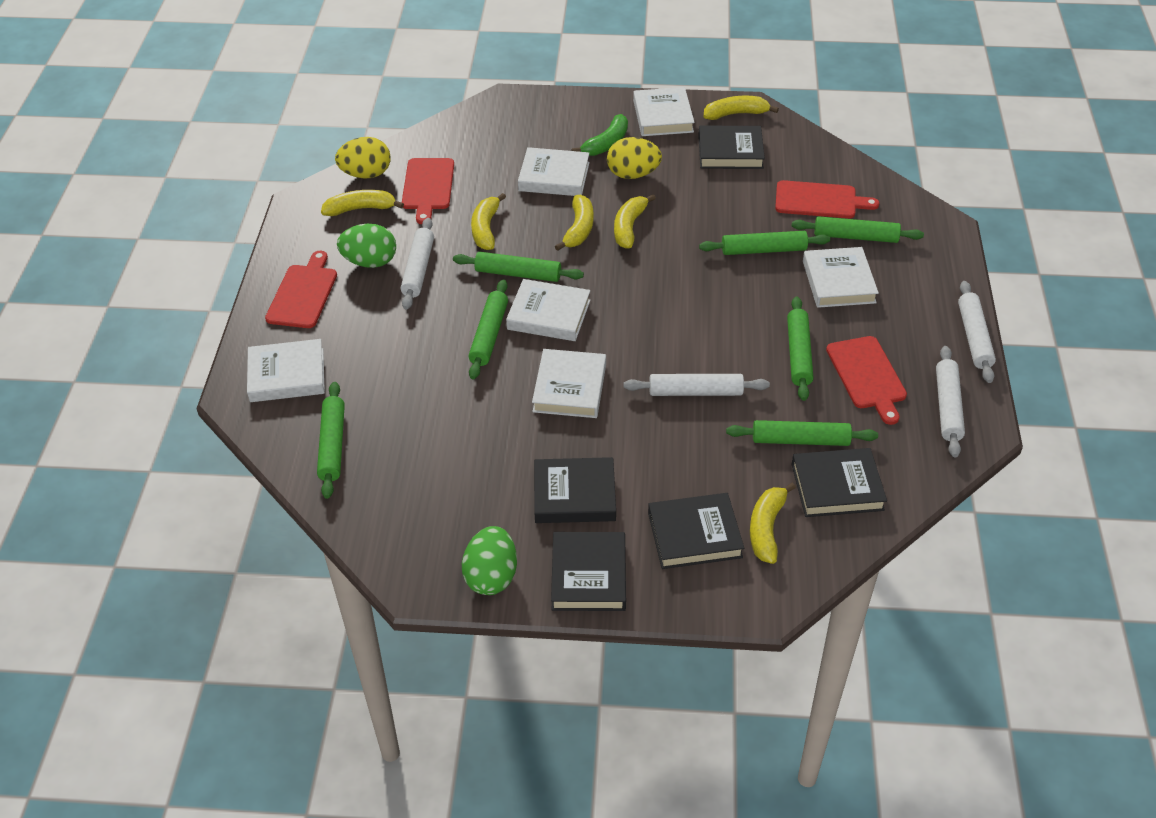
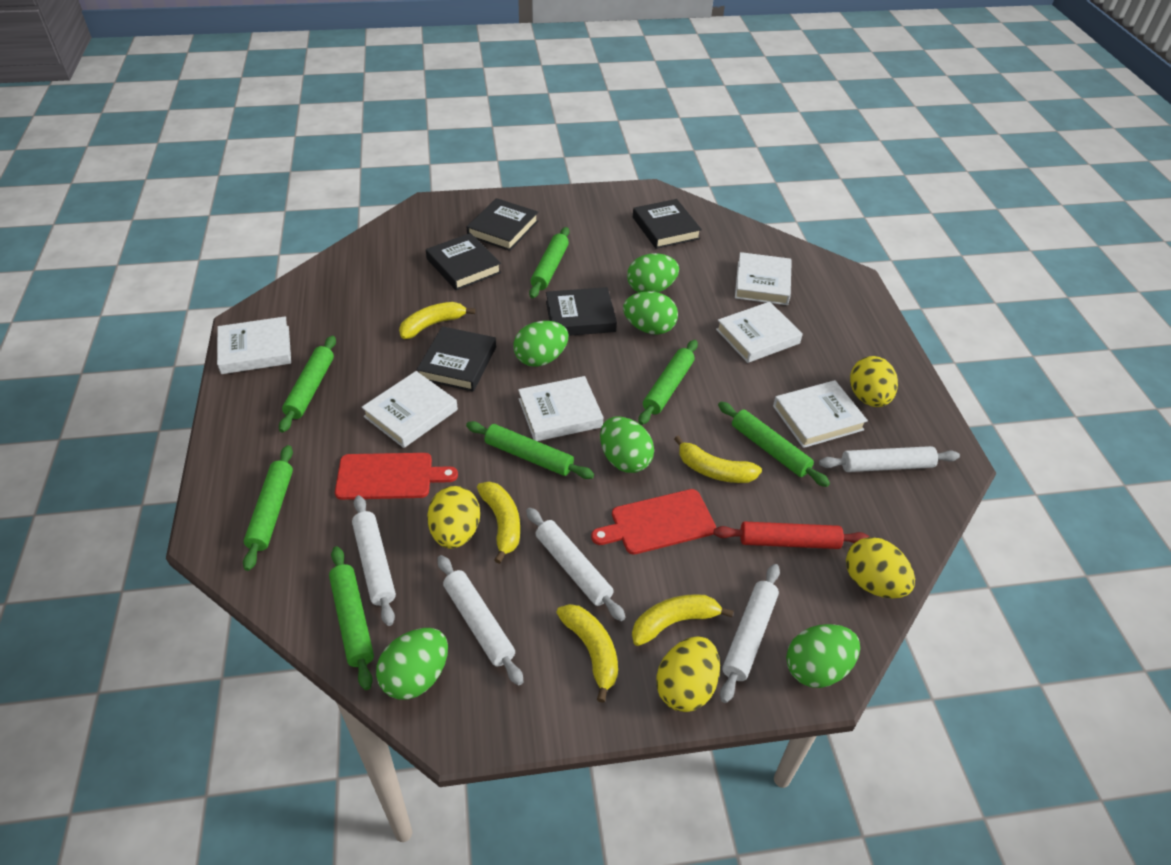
green banana: [571,114,628,156] = 1 -> none = 0
green egg: [337,224,396,268] [462,526,517,595] = 2 -> [376,628,448,700] [513,321,568,367] [600,417,654,473] [623,291,678,335] [627,253,679,293] [786,624,860,688] = 6
red cutting board: [265,251,337,328] [402,158,454,224] [775,180,879,218] [826,336,907,425] = 4 -> [335,453,458,500] [591,489,716,555] = 2
red rolling pin: none = 0 -> [714,521,869,549] = 1
white rolling pin: [401,218,434,310] [624,374,770,396] [936,346,965,457] [958,281,996,383] = 4 -> [352,495,396,626] [437,555,523,685] [526,508,625,621] [720,564,780,703] [819,446,960,472] = 5
yellow banana: [321,190,404,216] [471,193,506,250] [555,195,594,251] [614,194,656,248] [704,96,779,120] [750,482,796,564] = 6 -> [399,302,475,339] [477,482,520,564] [556,604,618,703] [632,594,733,646] [674,435,762,483] = 5
yellow egg: [335,137,391,179] [607,137,662,179] = 2 -> [427,486,480,549] [656,636,720,712] [846,537,915,598] [850,356,898,407] = 4

